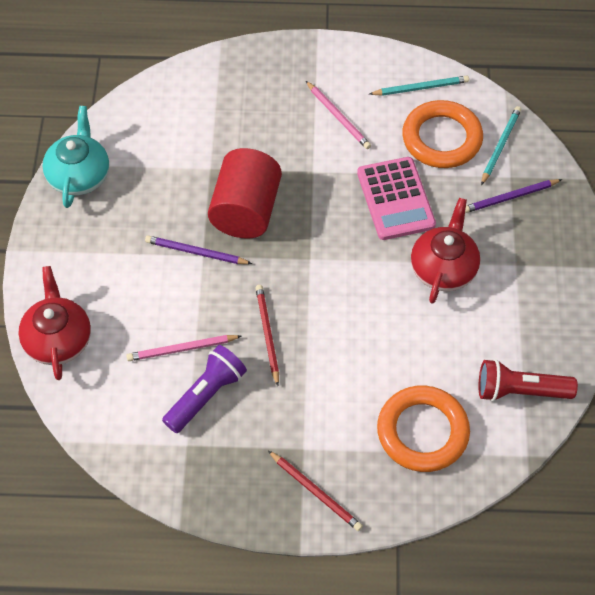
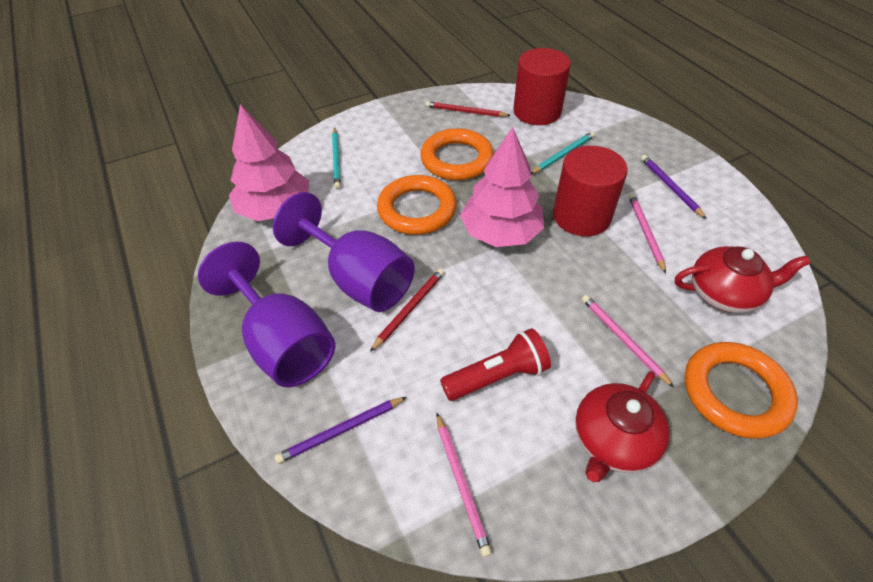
orange ring: [377,386,470,472] [402,100,483,168] = 2 -> [377,175,457,235] [420,128,494,180] [684,342,798,439] = 3
pink calculator: [357,157,436,240] = 1 -> none = 0
pink pencil: [126,335,241,361] [306,81,371,149] = 2 -> [436,413,492,557] [582,295,674,388] [629,194,666,274] = 3
pink tree: none = 0 -> [229,104,309,221] [460,127,544,247] = 2
purple flashlight: [162,345,247,433] = 1 -> none = 0
purple goblet: none = 0 -> [198,242,335,387] [273,192,415,312] = 2
red cylinder: [208,148,282,239] = 1 -> [513,48,571,125] [553,146,628,236] = 2
turquoise teapot: [42,106,109,208] = 1 -> none = 0

